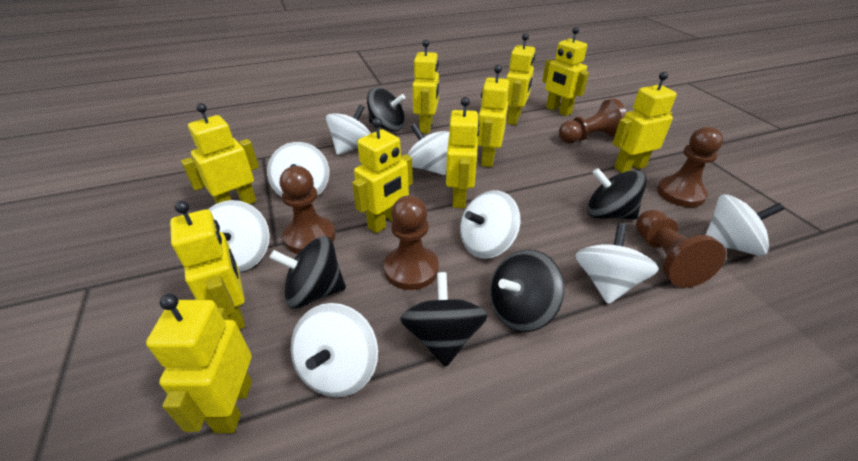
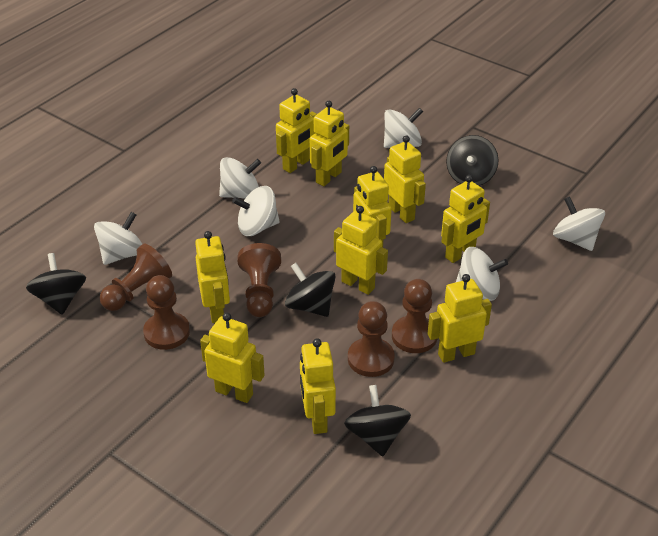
black spinning top: [269,236,346,308] [367,87,405,132] [400,272,488,367] [490,249,564,332] [587,168,647,219] = 5 -> [26,253,86,315] [285,263,336,317] [344,385,411,457] [446,135,499,186] = 4
white spinning top: [208,200,270,272] [267,142,329,197] [291,303,378,397] [326,105,371,155] [407,123,449,175] [460,191,521,259] [575,223,659,304] [705,194,784,256] = 8 -> [94,212,142,265] [219,157,261,199] [232,186,280,236] [384,108,423,148] [456,247,508,301] [553,196,605,251] = 6

